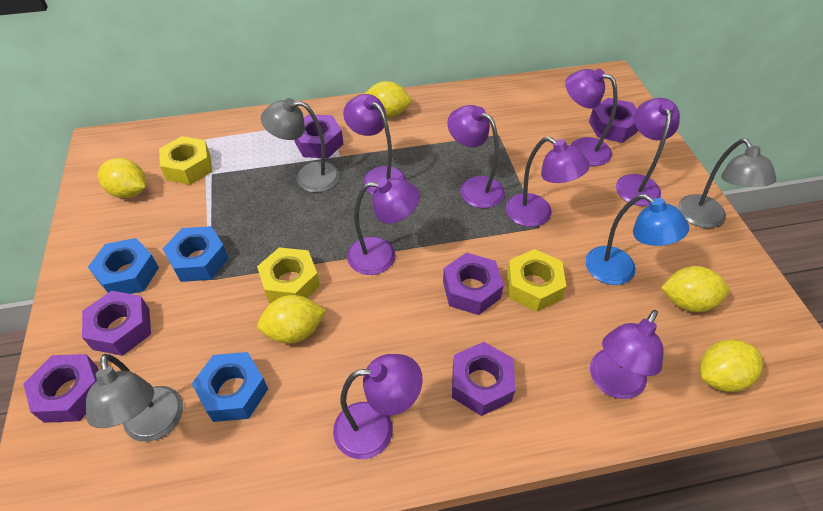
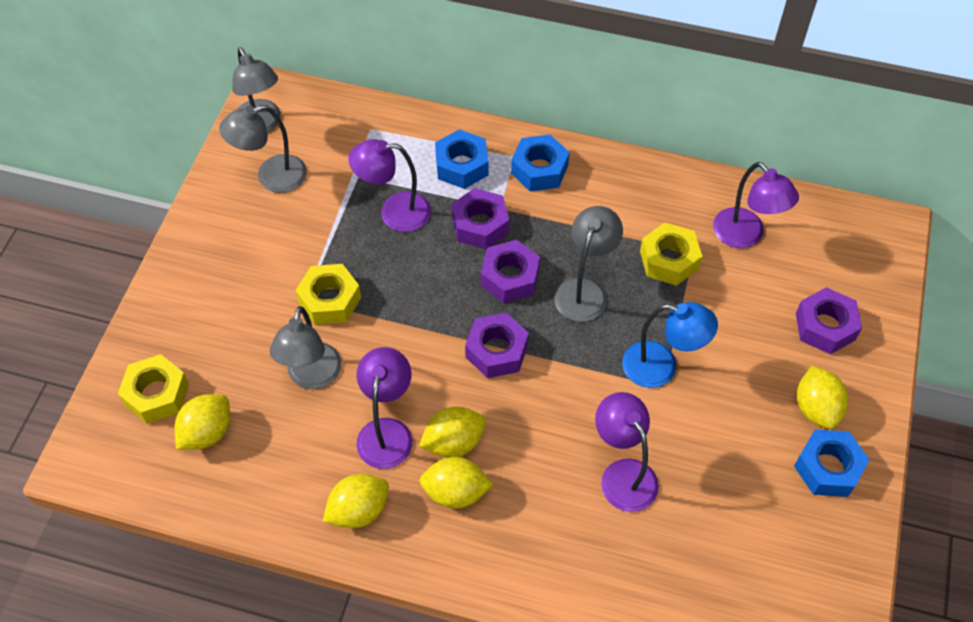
grey lamp: [86,354,183,442] [261,98,340,193] [678,139,777,228] = 3 -> [219,105,307,193] [232,47,281,133] [270,306,342,389] [554,206,623,322] = 4
purple lamp: [333,354,423,459] [343,94,407,195] [347,178,420,275] [447,105,505,208] [506,136,590,227] [565,69,618,166] [590,310,664,399] [616,98,680,206] = 8 -> [348,139,431,232] [356,347,413,469] [595,392,659,512] [713,162,799,248] = 4
purple nut: [23,354,98,423] [82,291,151,356] [294,114,343,158] [443,252,504,315] [452,342,515,416] [589,98,638,143] = 6 -> [452,188,509,249] [465,312,529,378] [481,240,540,303] [796,287,862,354] = 4

